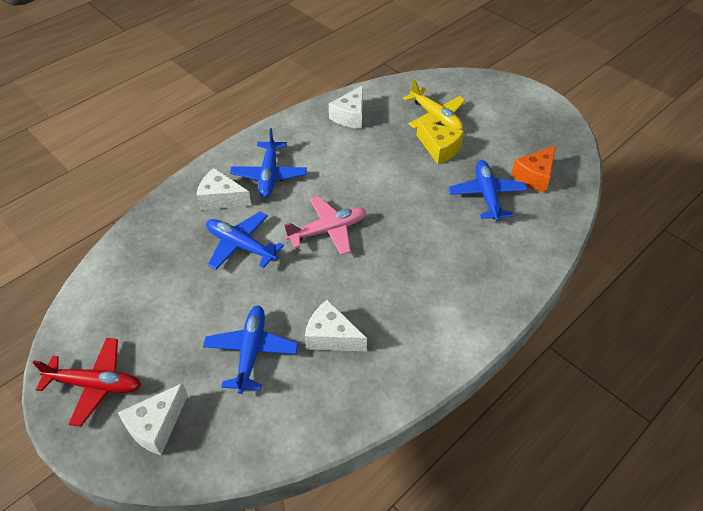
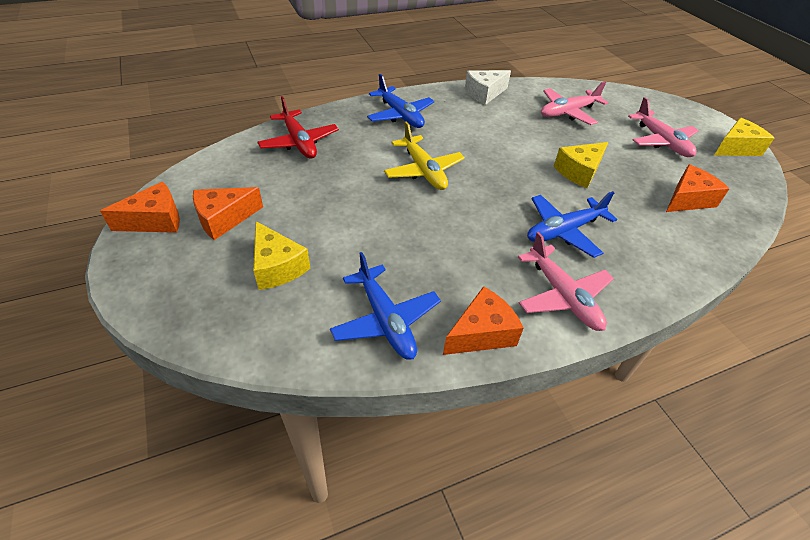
blue plane: [203,306,298,394] [206,212,284,270] [230,128,307,198] [449,160,528,222] = 4 -> [330,252,441,360] [367,74,434,128] [527,191,617,258] = 3
orange cheese: [511,145,556,193] = 1 -> [100,182,180,233] [193,187,263,240] [443,286,524,355] [666,164,730,212] = 4
pink plane: [283,196,367,255] = 1 -> [518,232,614,331] [541,81,608,125] [628,97,699,157] = 3
white cheese: [118,383,188,455] [196,168,252,210] [305,299,367,351] [329,85,363,129] = 4 -> [465,70,511,105] = 1
yellow cheese: [417,120,464,164] = 1 -> [253,221,310,290] [553,142,608,188] [714,118,774,156] = 3

